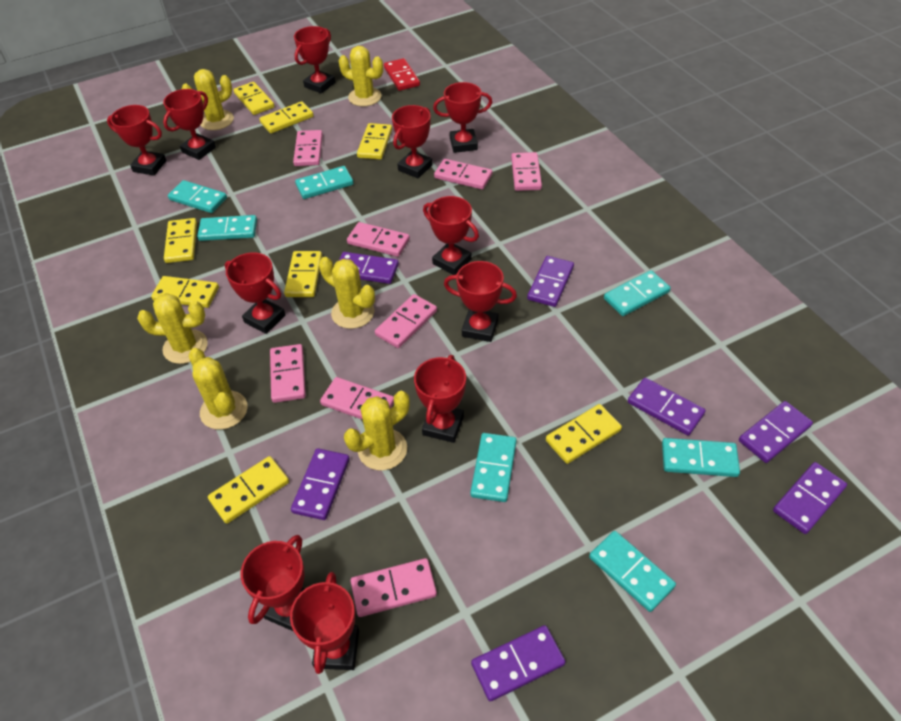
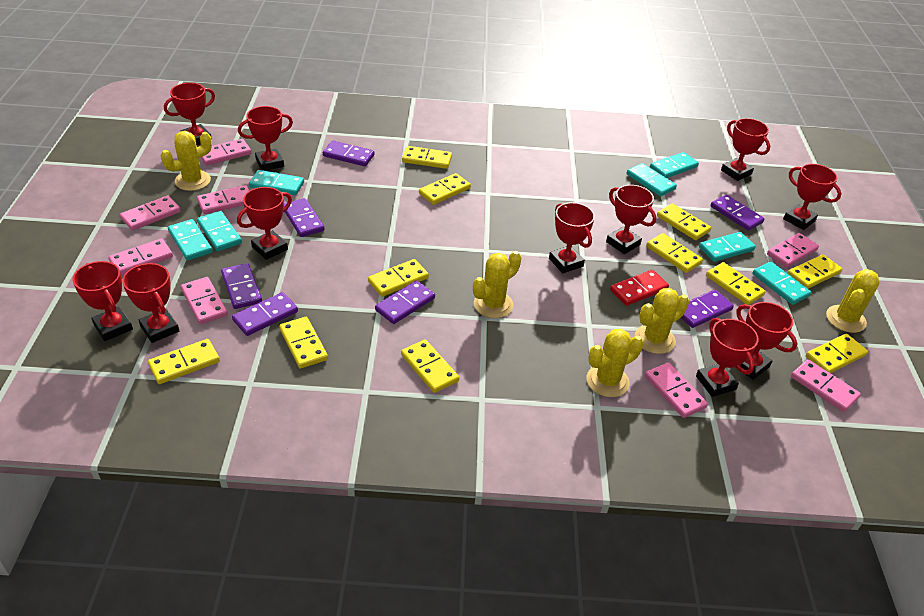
yellow cactus: [137,293,208,364] [182,69,234,130] [189,348,248,430] [319,257,375,329] [339,46,383,106] [344,391,409,470] = 6 -> [161,131,212,191] [473,251,521,318] [586,329,643,397] [635,288,689,354] [826,269,879,333] = 5
yellow domino: [151,276,219,308] [164,218,197,263] [208,456,289,524] [233,82,275,115] [259,101,314,133] [284,251,322,297] [357,123,392,160] [546,404,622,464] = 8 -> [148,339,220,384] [279,317,328,368] [368,259,429,297] [401,339,459,393] [402,146,452,169] [419,173,471,205] [646,233,703,273] [657,203,711,240] [706,262,765,305] [787,255,843,289] [806,334,868,373] = 11

